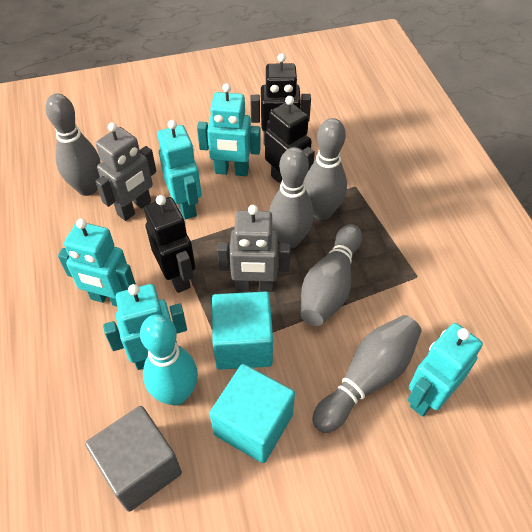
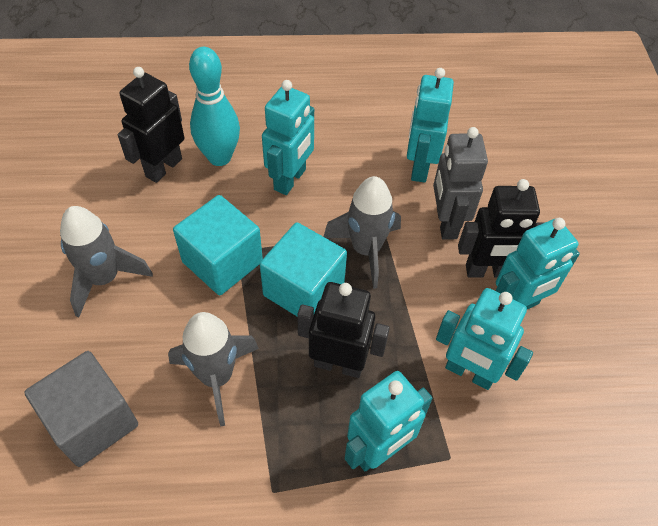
grey bowling pin: [45,94,100,196] [269,147,314,248] [301,224,362,326] [304,118,347,220] [312,315,422,433] = 5 -> none = 0
grey robot: [96,122,157,221] [217,205,291,292] = 2 -> [433,127,488,240] = 1
grey rocket: none = 0 -> [60,206,153,317] [168,312,259,427] [324,176,401,289] = 3

